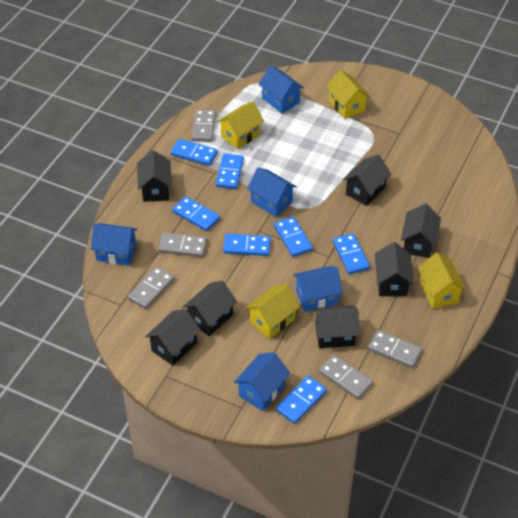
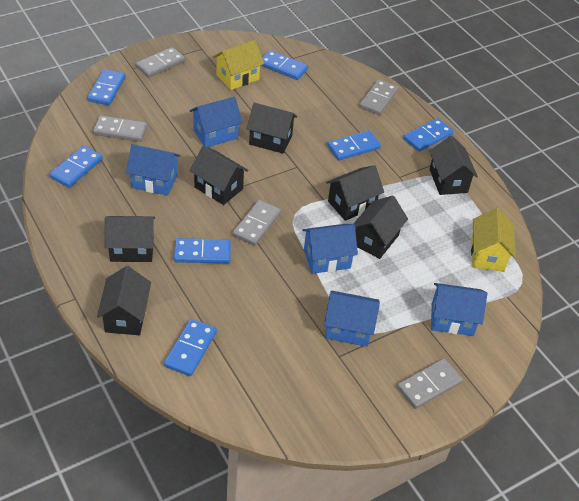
yellow house: [217,101,264,149] [245,284,300,339] [326,70,370,119] [418,252,466,309] = 4 -> [213,40,264,90] [471,208,516,272] = 2

